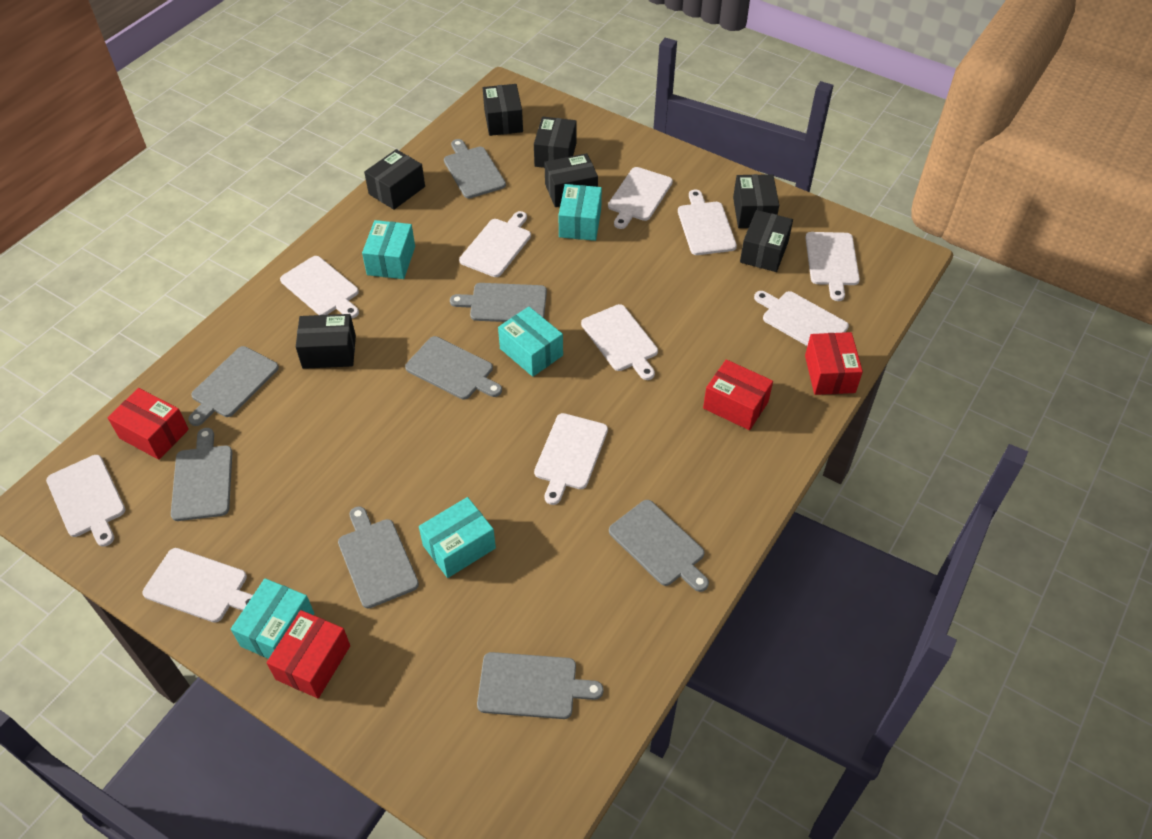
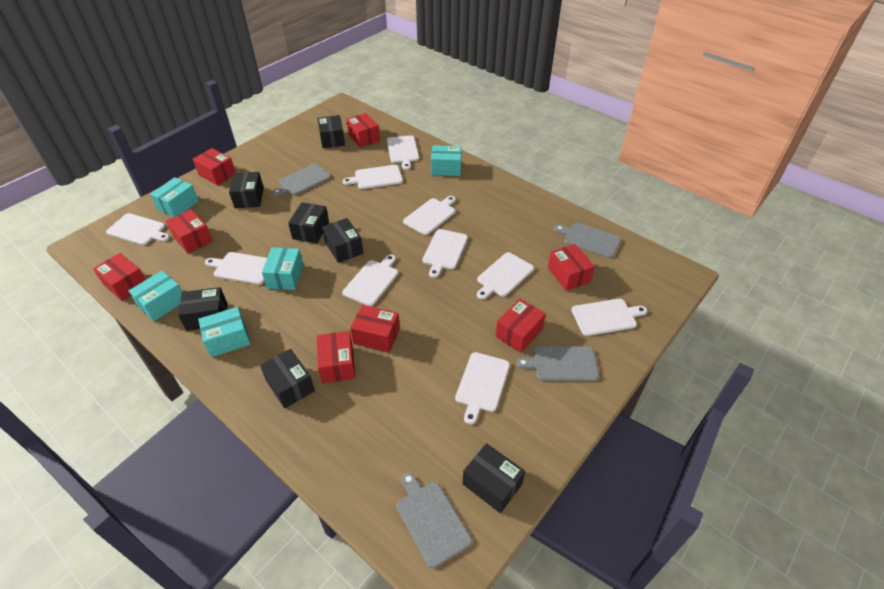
grey cutting board: [171,428,232,521] [188,346,279,426] [338,506,419,609] [405,336,502,399] [444,139,506,199] [450,283,547,322] [477,652,603,719] [609,500,709,592] = 8 -> [273,164,331,196] [396,472,472,568] [517,346,599,381] [554,223,621,258] = 4
red box: [108,388,189,460] [266,610,350,698] [703,359,773,430] [805,332,863,395] = 4 -> [93,253,146,301] [166,209,213,254] [193,148,236,186] [316,331,355,383] [346,113,380,148] [350,305,400,352] [496,299,546,353] [548,244,595,291] = 8

